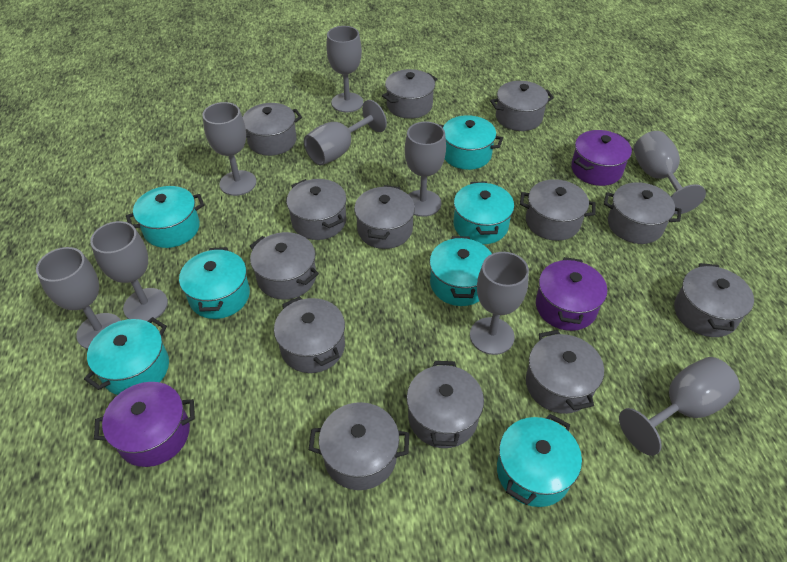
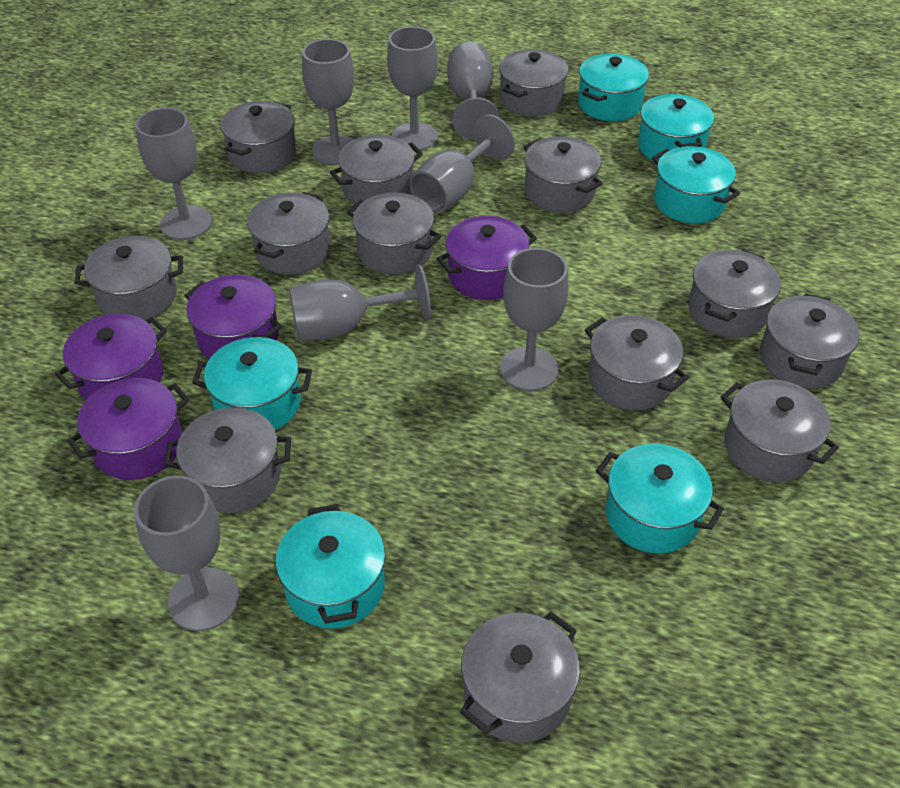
grey goblet: [36,247,121,349] [90,221,168,321] [202,102,256,196] [304,100,387,165] [326,26,363,113] [405,121,446,217] [470,252,529,355] [619,357,740,456] [634,131,706,214] = 9 -> [134,476,240,631] [136,108,212,240] [289,264,431,341] [302,39,354,165] [387,26,438,151] [410,115,515,213] [447,42,499,139] [500,248,569,391] = 8
purple pot: [94,382,195,467] [536,257,607,331] [571,130,632,186] = 3 -> [55,314,167,400] [67,378,189,480] [184,275,282,359] [437,216,537,300] = 4
turquoise pot: [84,317,169,395] [126,186,204,248] [179,247,250,319] [430,236,492,306] [439,115,503,170] [454,181,514,244] [497,414,582,507] = 7 -> [192,337,312,430] [276,504,386,629] [578,54,649,121] [596,444,724,554] [638,94,714,161] [652,146,740,223] = 6

